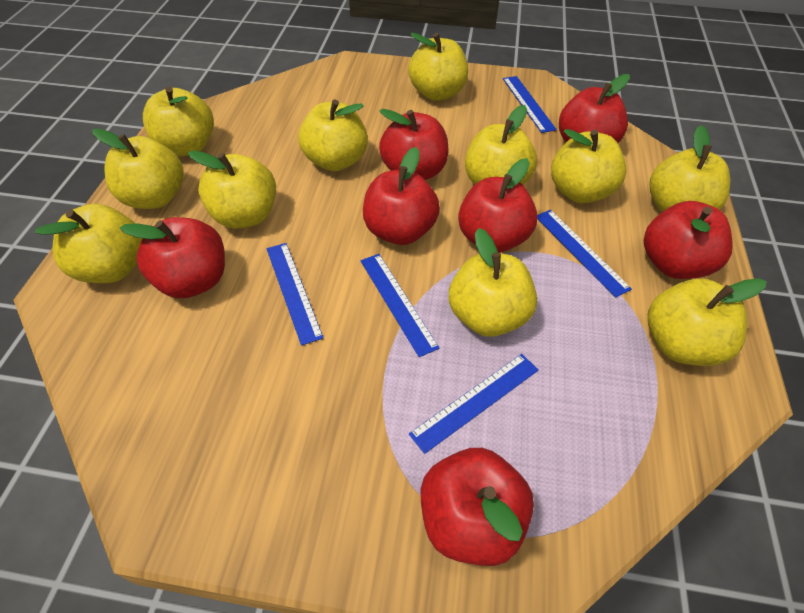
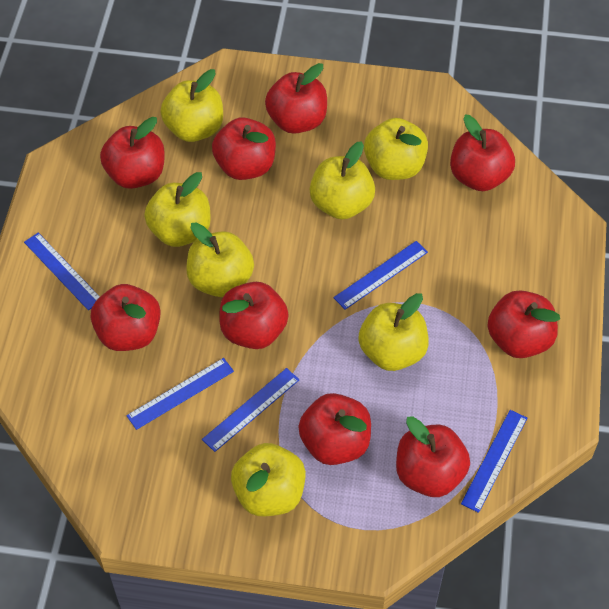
red apple: [120,217,225,298] [363,147,440,245] [379,109,449,180] [421,448,534,566] [458,158,538,253] [559,74,630,143] [644,201,733,279] = 7 -> [91,284,161,351] [100,117,165,189] [212,117,276,180] [219,282,289,349] [265,63,327,134] [298,393,371,465] [396,416,470,497] [450,115,515,191] [487,290,560,358] = 9
yellow apple: [35,204,143,283] [92,128,184,209] [143,87,214,156] [188,150,276,229] [299,100,368,171] [408,33,468,101] [449,228,537,337] [465,105,537,185] [551,129,626,203] [648,278,767,366] [650,125,730,212] = 11 -> [144,172,211,247] [160,69,223,142] [186,222,254,297] [231,443,306,516] [310,141,375,220] [359,293,429,371] [364,118,428,180] = 7

